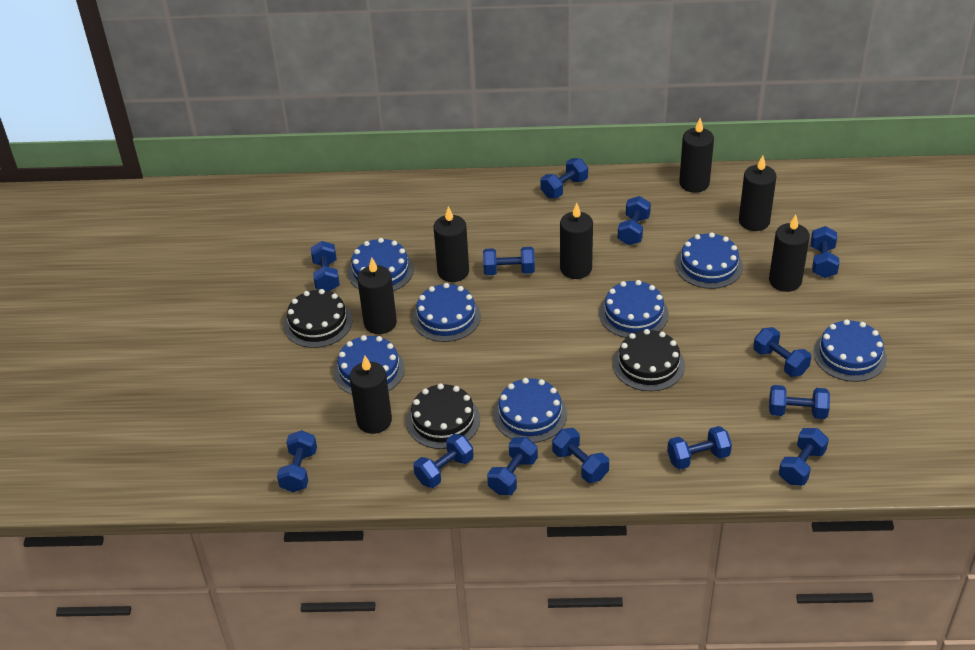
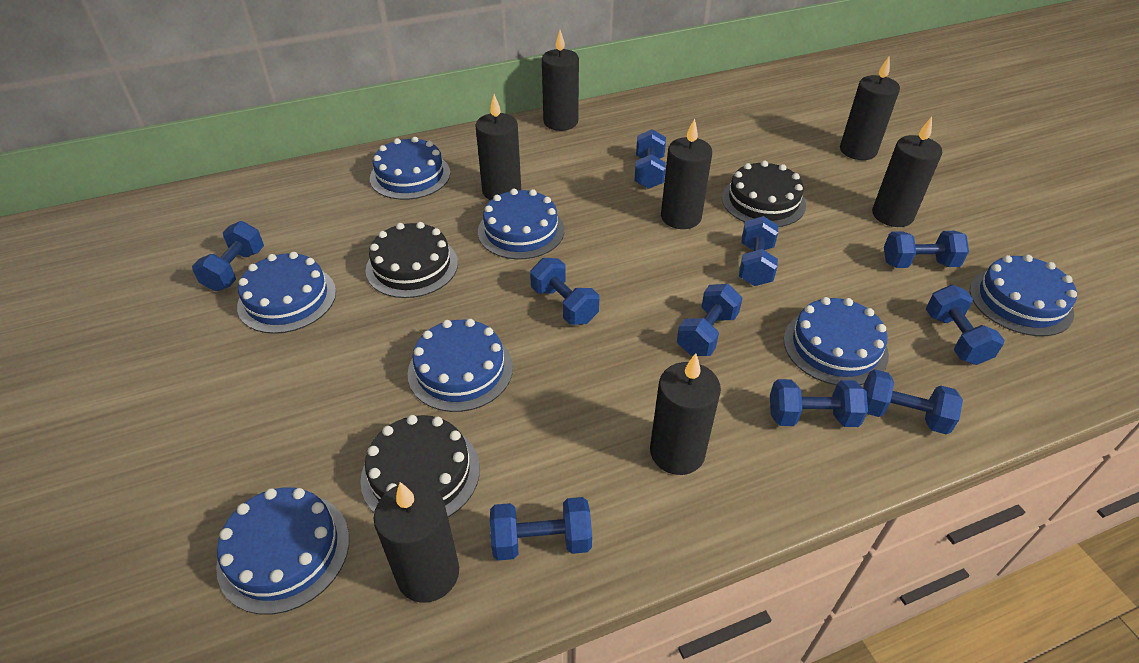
blue dumbbell: [277,430,317,492] [311,241,340,291] [413,434,474,488] [483,247,535,275] [487,437,538,495] [540,158,588,198] [552,428,609,483] [618,196,651,245] [667,426,732,470] [753,327,811,377] [769,385,830,419] [779,428,829,485] [811,226,840,278] = 13 -> [192,221,264,291] [490,497,592,561] [530,258,599,325] [634,129,666,189] [677,284,743,356] [739,216,778,286] [770,379,868,427] [863,369,963,434] [884,231,969,268] [926,285,1005,365] = 10

